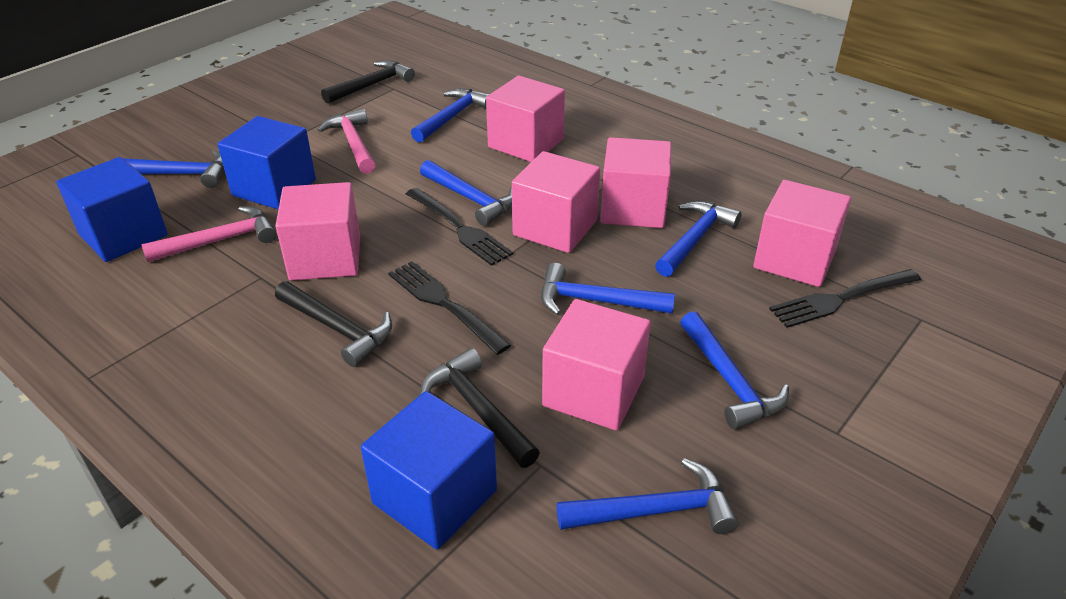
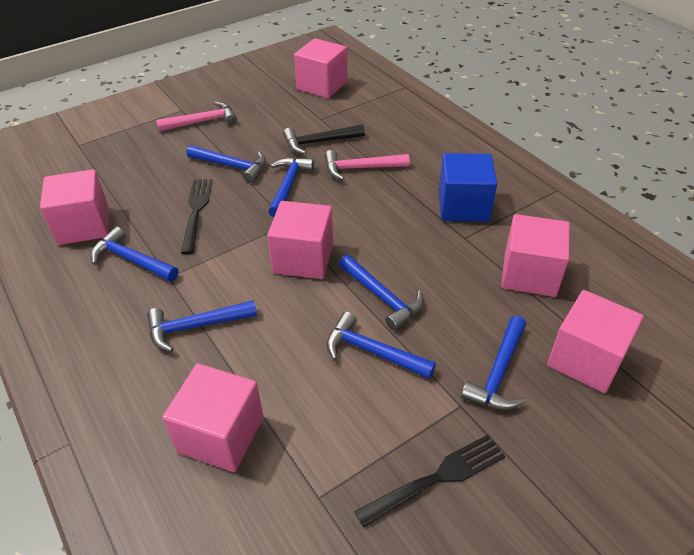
black fork: [388,261,511,355] [406,188,513,266] [769,269,921,328] = 3 -> [181,179,212,254] [354,435,505,528] = 2
black hammer: [275,281,392,367] [321,60,415,104] [420,348,540,468] = 3 -> [283,124,365,154] = 1
blue cube: [56,157,168,262] [218,116,316,209] [361,391,497,550] = 3 -> [439,153,497,222] = 1

